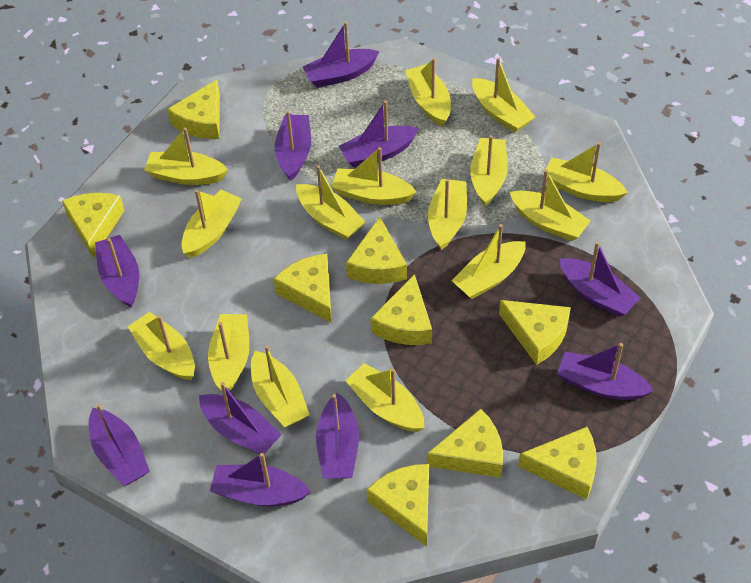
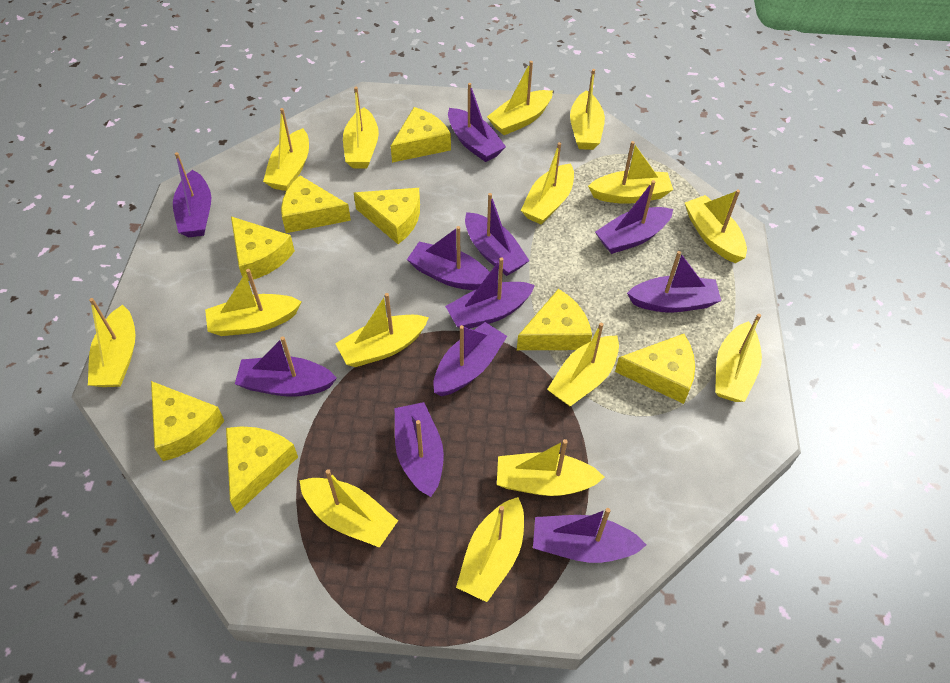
purple boat: [89,404,149,486] [95,235,139,308] [199,382,282,455] [210,453,311,506] [275,110,311,181] [303,22,379,88] [316,392,359,479] [339,100,419,168] [557,343,654,400] [559,241,640,317] = 10 -> [173,152,211,237] [235,336,337,397] [395,402,444,497] [407,226,490,290] [433,322,507,396] [445,257,535,329] [448,83,506,162] [465,193,530,276] [533,508,646,563] [595,180,673,254] [627,251,721,313] = 11
yellow cheese: [62,193,125,258] [167,80,220,139] [273,254,332,323] [346,216,407,284] [366,464,429,546] [370,274,432,345] [427,408,503,478] [499,300,571,365] [518,427,597,500] = 9 -> [151,381,224,461] [226,426,298,513] [231,217,295,281] [281,175,351,233] [354,188,420,244] [391,107,451,163] [517,289,592,350] [615,334,695,404] = 8

